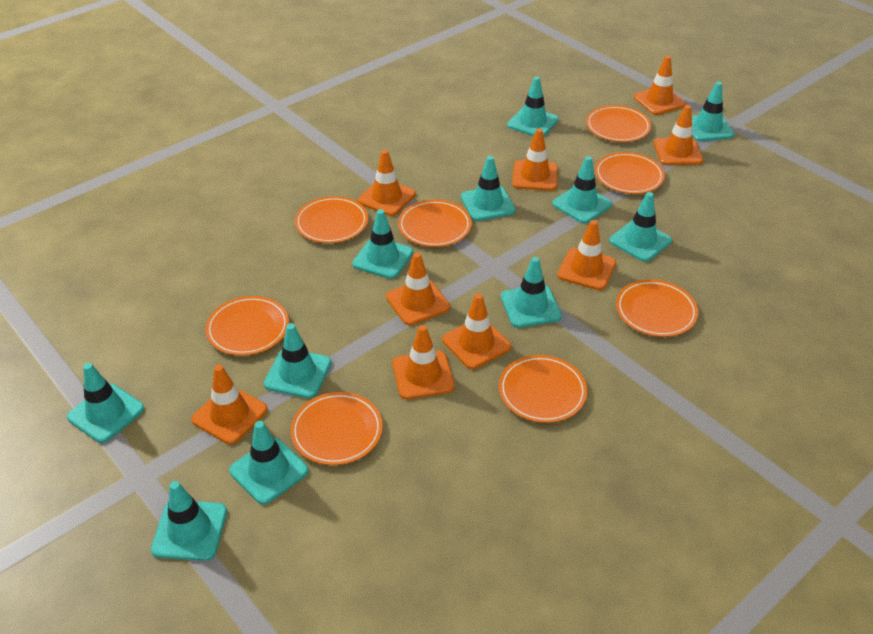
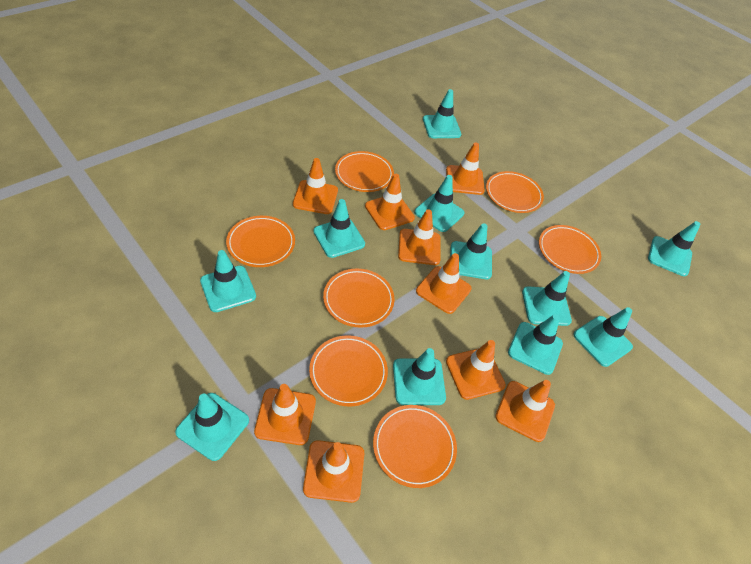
orange plate: [205,296,289,356] [291,392,383,465] [295,196,368,243] [398,200,472,247] [499,355,587,423] [586,105,651,142] [595,152,665,194] [616,280,698,337] = 8 -> [226,216,295,267] [309,335,388,406] [323,269,394,328] [335,151,394,192] [373,405,457,488] [486,171,544,213] [539,225,601,274] = 7

